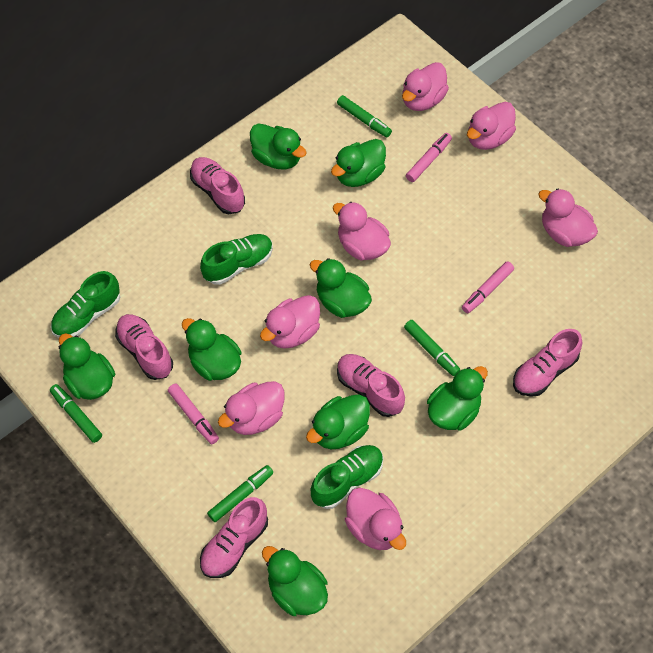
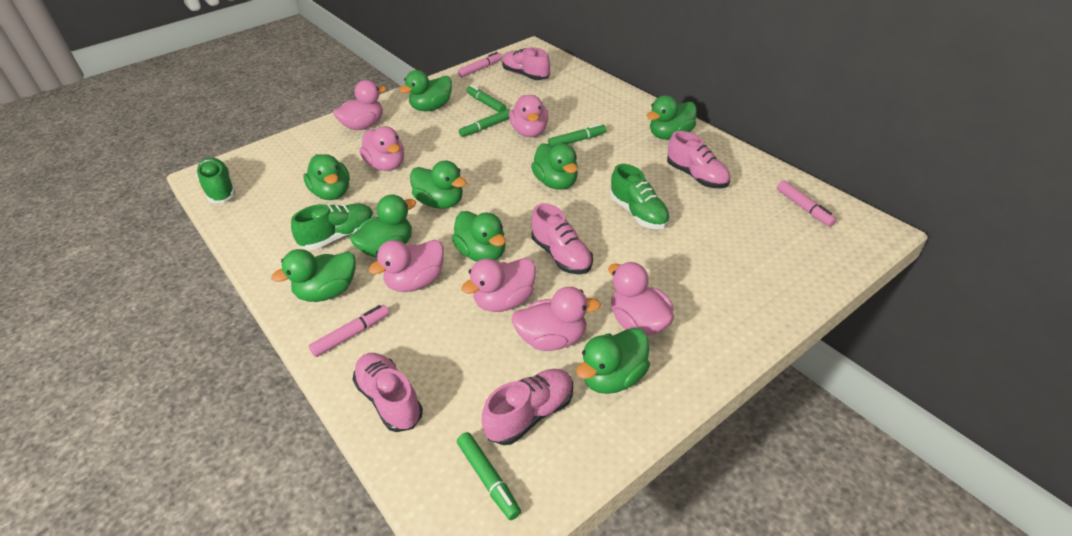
green duck: [59,333,115,400] [182,318,241,381] [250,123,307,169] [262,546,328,616] [306,395,370,449] [310,258,372,318] [331,139,386,187] [427,366,488,431] = 8 -> [271,249,356,302] [303,154,350,200] [350,195,416,257] [400,70,452,111] [410,160,467,209] [452,211,506,262] [531,143,578,190] [576,328,650,394] [647,95,697,140] = 9

